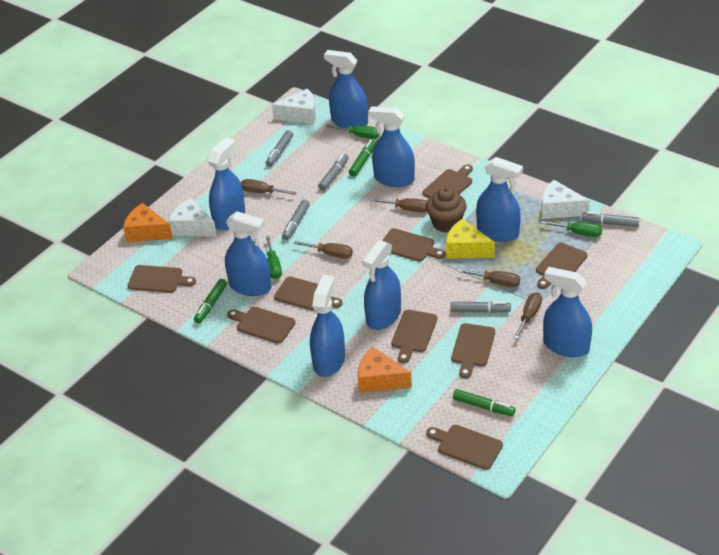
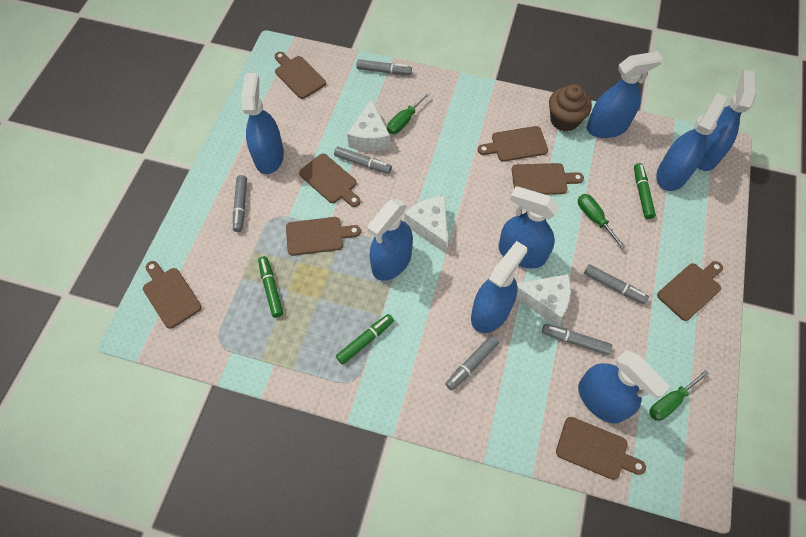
brown cutting board: [128,265,196,293] [227,307,295,344] [274,277,343,311] [382,228,445,261] [391,310,437,363] [422,165,473,198] [426,425,503,470] [451,323,495,378] [536,243,587,289] = 9 -> [143,261,202,329] [275,52,326,99] [286,217,361,256] [299,154,361,207] [478,126,548,162] [512,163,584,195] [556,417,646,480] [657,261,723,321] = 8
brown screwdriver: [241,179,296,195] [294,241,353,259] [371,198,427,212] [458,269,520,287] [514,292,542,339] = 5 -> none = 0
grey marker: [266,130,293,167] [282,200,310,240] [318,154,349,191] [451,301,511,313] [582,212,639,227] = 5 -> [233,175,247,232] [334,147,392,174] [356,59,412,75] [445,335,499,390] [542,324,612,355] [584,264,649,304] = 6
orange cheese: [123,203,173,242] [358,347,412,393] = 2 -> none = 0
yellow cheese: [446,219,495,259] = 1 -> none = 0

